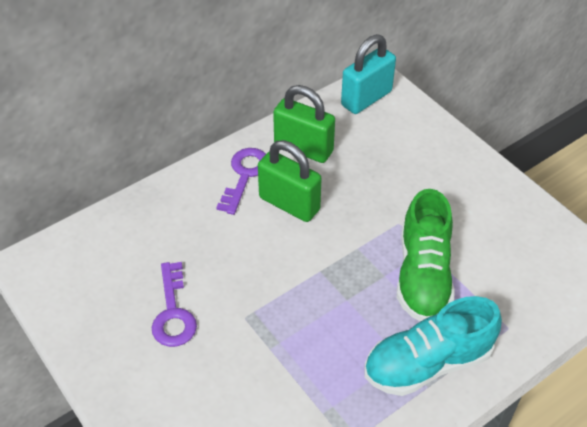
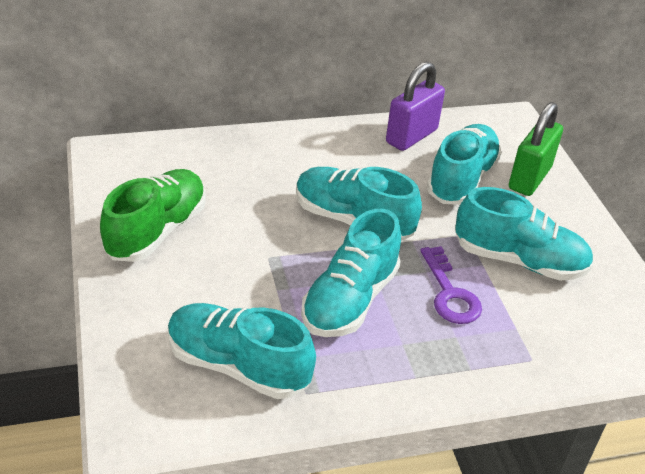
green padlock: [258,140,322,222] [273,85,335,163] = 2 -> [509,102,563,196] = 1
purple key: [152,262,197,347] [216,148,266,215] = 2 -> [420,246,482,324] = 1
purple padlock: none = 0 -> [386,62,445,151] = 1
turquoise padlock: [341,34,396,114] = 1 -> none = 0
turquoise shoe: [364,296,502,396] = 1 -> [168,303,316,399] [296,167,422,241] [301,209,401,337] [426,124,502,205] [455,187,593,281] = 5

